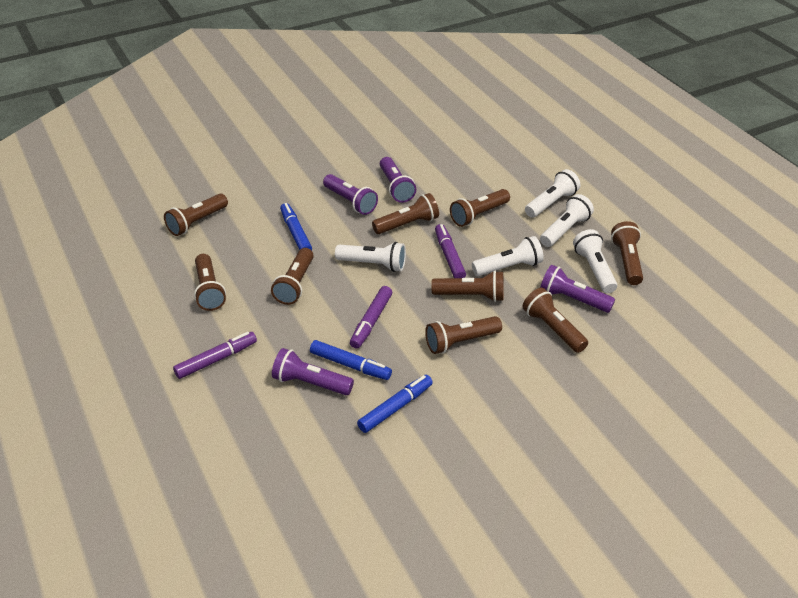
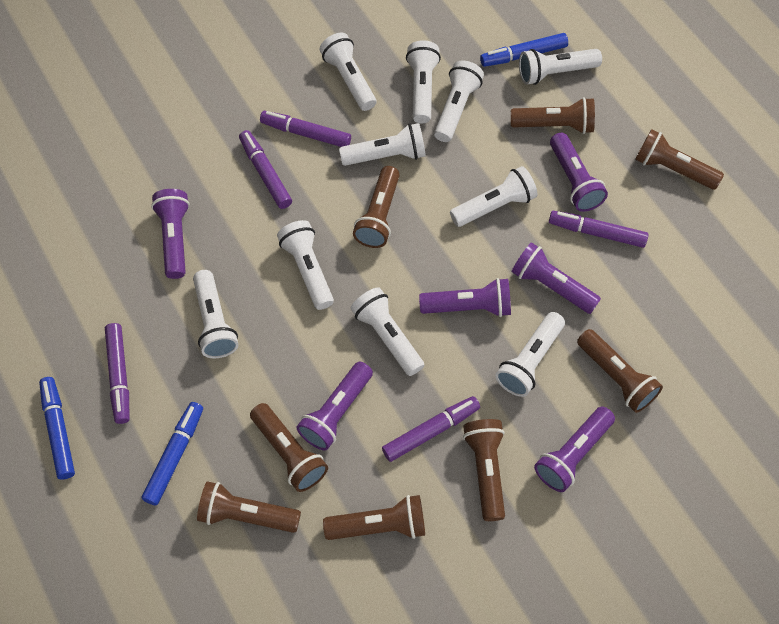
brown flashlight: [164,194,228,236] [194,254,226,311] [271,248,314,305] [372,193,439,234] [425,316,502,354] [431,271,504,302] [450,189,510,227] [523,288,588,353] [611,221,643,285] = 9 -> [197,481,301,533] [250,403,328,492] [323,495,425,540] [353,166,400,248] [463,419,505,521] [511,97,595,134] [577,329,663,413] [635,129,724,190] = 8
purple flashlight: [272,348,354,395] [323,174,378,215] [380,157,416,203] [540,265,615,313] = 4 -> [151,189,190,279] [296,362,373,450] [419,278,511,317] [511,242,601,314] [534,407,615,492] [550,133,608,212] = 6
purple marker: [173,332,257,379] [350,286,392,349] [435,224,466,278] = 3 -> [105,323,130,424] [239,130,292,209] [260,111,351,147] [382,396,480,462] [549,211,649,248] = 5
white flashlight: [335,242,406,272] [472,236,544,276] [525,169,580,218] [540,194,594,247] [573,229,617,293] = 5 -> [193,270,238,358] [277,220,334,310] [320,33,376,111] [339,123,426,166] [351,287,424,376] [406,40,441,124] [434,60,484,142] [450,166,537,227] [495,312,565,397] [519,49,602,85] = 10

